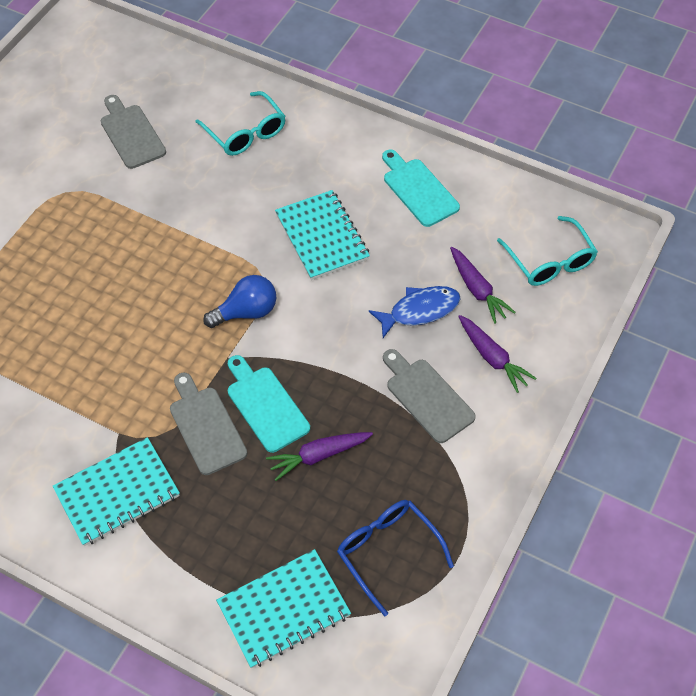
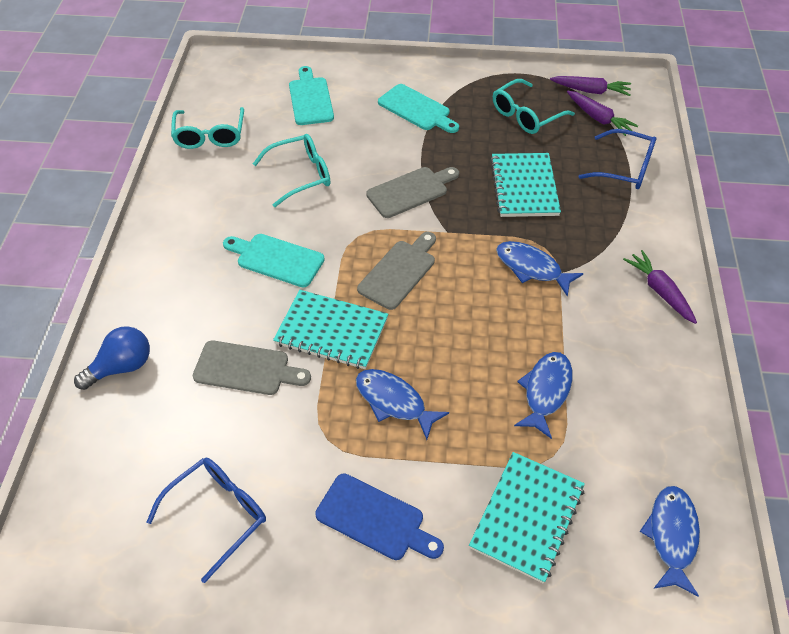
blue cutting board: none = 0 -> [315,473,444,560] = 1
blue fish: [369,286,461,338] = 1 -> [356,369,449,440] [496,241,583,297] [514,352,573,439] [640,486,700,597] = 4
blue glasses: [337,500,454,617] = 1 -> [147,458,266,583] [578,129,656,189] = 2
turquoise cutting board: [228,355,310,453] [382,150,460,227] = 2 -> [223,234,325,288] [289,66,334,125] [378,84,459,133] = 3
turquoise glasses: [195,91,286,156] [497,216,598,286] = 2 -> [171,107,244,149] [253,134,330,207] [493,79,575,134] = 3

